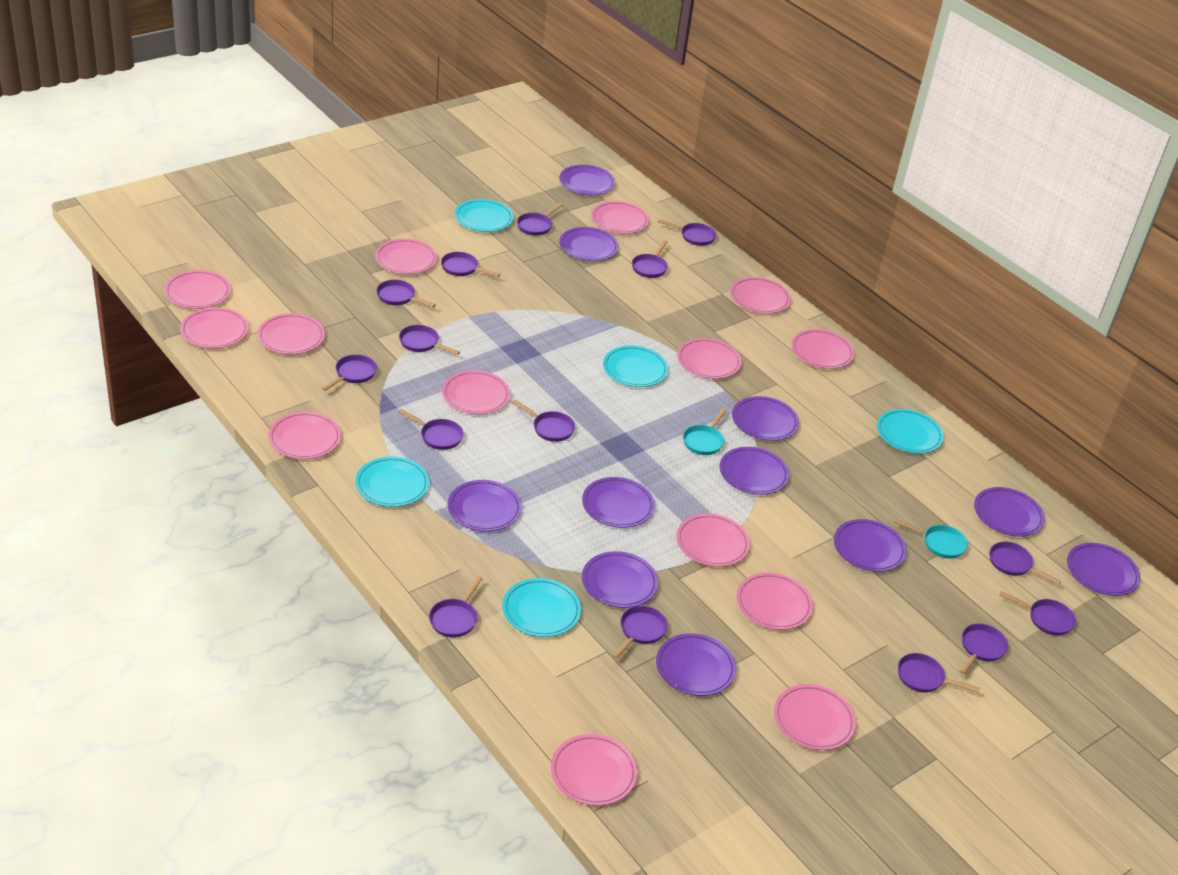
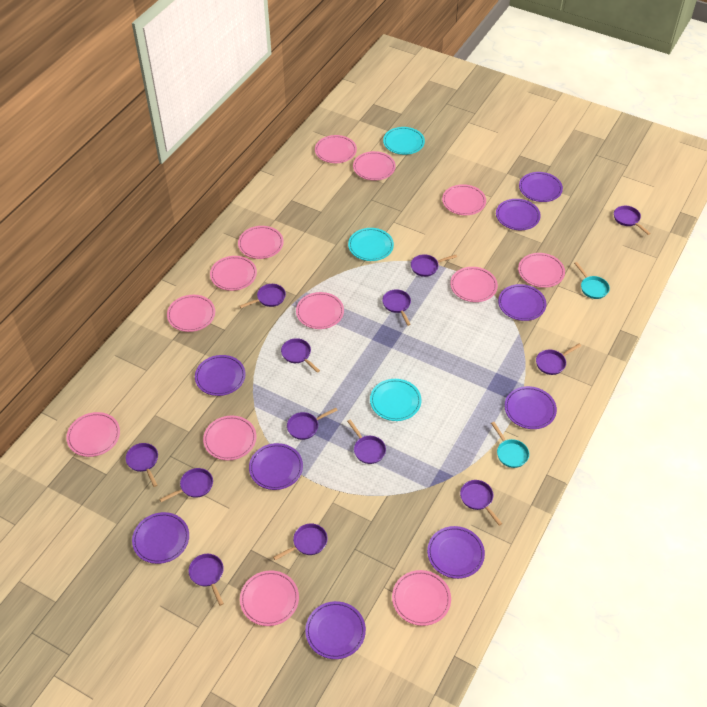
pink plate: [164,270,231,309] [180,307,249,348] [257,313,325,354] [268,412,341,459] [375,239,437,274] [442,370,510,414] [551,734,637,806] [591,201,649,234] [676,514,750,567] [677,338,741,379] [730,277,791,314] [737,573,813,630] [774,684,856,750] [791,329,854,369] = 14 -> [66,412,120,457] [167,295,215,332] [203,416,256,460] [210,256,257,291] [238,226,284,259] [240,570,299,626] [296,292,344,329] [315,135,357,163] [353,151,396,181] [392,570,451,626] [442,184,486,215] [450,267,498,302] [518,253,565,288] = 13
purple pan: [322,355,377,391] [376,280,436,308] [398,409,464,450] [399,325,460,355] [429,576,483,638] [441,252,500,277] [512,400,575,442] [517,203,563,236] [612,606,668,659] [632,240,668,278] [658,219,716,246] [898,653,980,693] [959,624,1008,674] [990,542,1061,585] [999,591,1076,636] = 15 -> [125,443,158,487] [159,468,213,502] [188,554,224,606] [239,284,286,308] [273,524,328,560] [281,338,320,373] [287,408,338,440] [347,419,386,464] [382,289,411,326] [411,254,457,277] [460,480,502,526] [536,344,581,375] [614,206,651,235] = 13
purple plate: [448,480,522,532] [559,165,615,195] [559,227,619,261] [582,477,655,528] [582,551,658,608] [656,633,736,696] [719,447,789,495] [732,396,799,441] [834,519,907,572] [974,487,1045,537] [1067,543,1140,596] = 11 -> [132,512,189,564] [195,355,246,396] [249,443,303,490] [305,601,366,659] [427,526,485,579] [496,199,541,230] [498,284,546,321] [505,386,557,429] [519,172,563,202] = 9
turquoise plate: [355,456,429,507] [455,199,513,232] [502,578,581,637] [603,346,668,387] [877,409,944,453] = 5 -> [348,228,394,261] [370,379,421,421] [383,127,425,155] = 3

